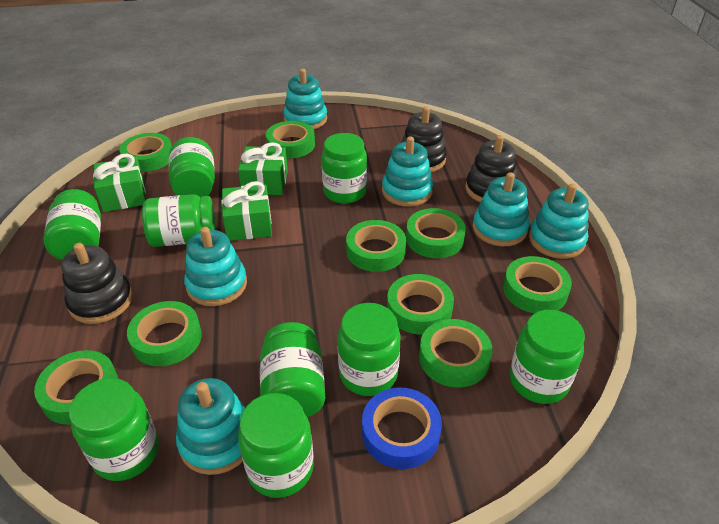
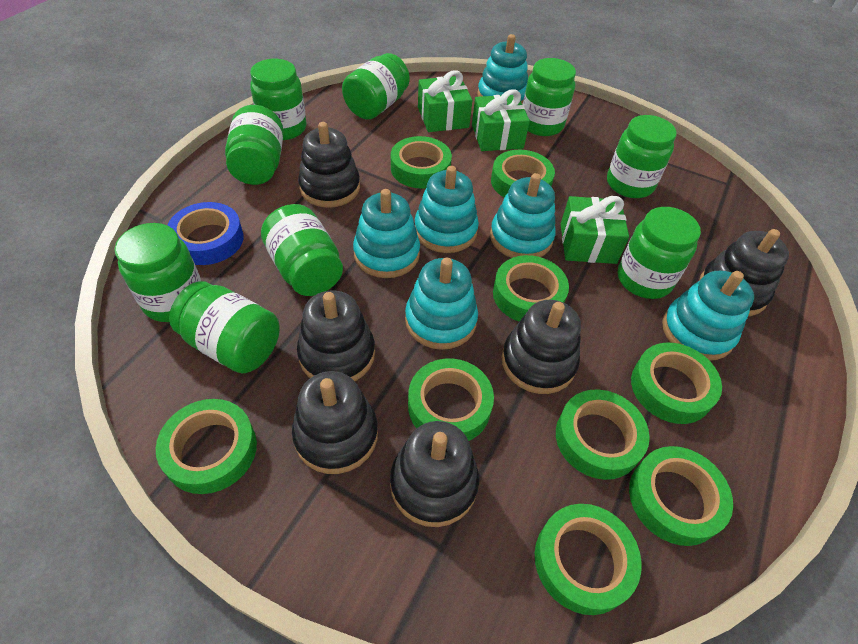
black stacking toy: [61,243,133,324] [402,107,447,172] [465,135,517,202] = 3 -> [292,371,378,474] [297,291,375,381] [298,122,360,208] [390,421,479,527] [502,300,581,394] [699,229,789,316] = 6

